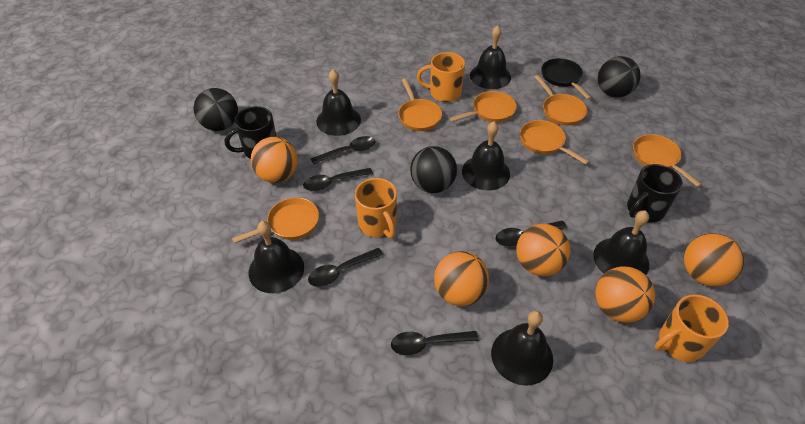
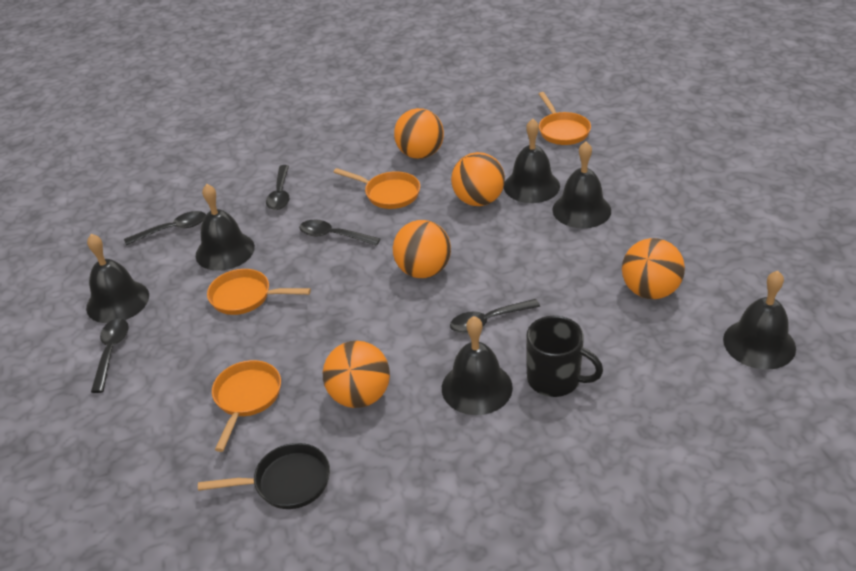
black ball: [194,88,238,131] [410,146,457,193] [598,56,641,97] = 3 -> none = 0
black mug: [225,106,277,159] [627,164,682,223] = 2 -> [526,316,603,397] = 1
orange mug: [355,178,397,239] [417,52,465,102] [655,294,729,362] = 3 -> none = 0
orange pan: [232,197,319,243] [398,78,442,131] [449,91,517,122] [520,120,590,165] [534,75,587,126] [633,134,702,187] = 6 -> [207,269,311,315] [212,360,281,452] [334,168,420,209] [539,92,591,145] = 4

